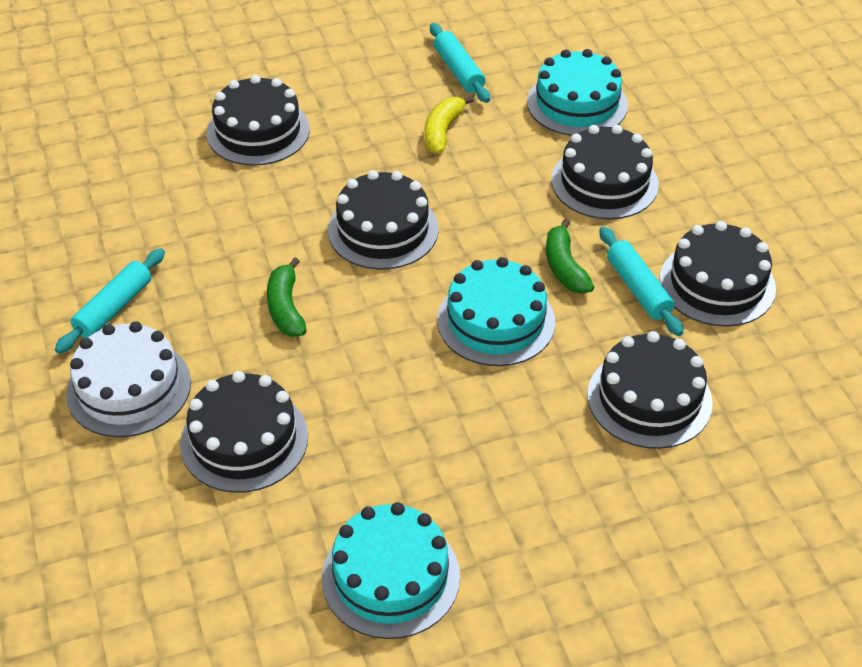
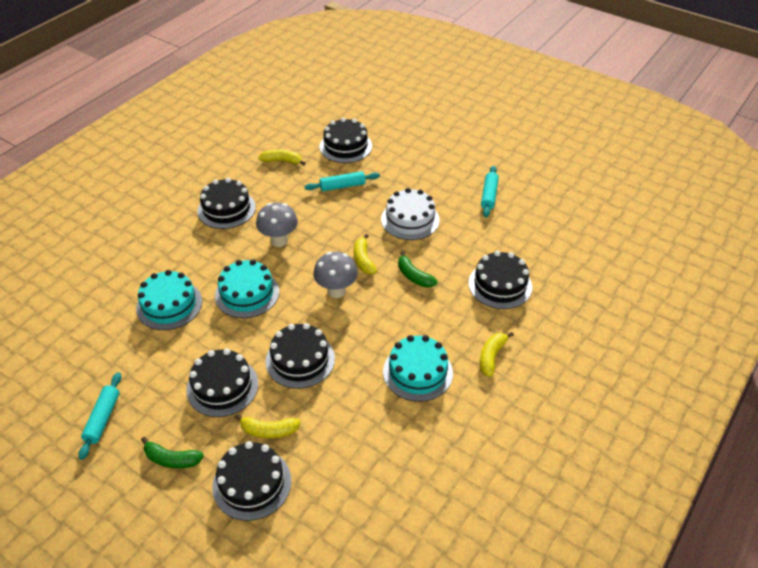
grey mushroom: none = 0 -> [256,203,298,247] [313,252,358,298] = 2
yellow banana: [424,95,474,154] = 1 -> [235,414,301,438] [258,149,306,166] [354,234,377,274] [480,332,514,377] = 4

